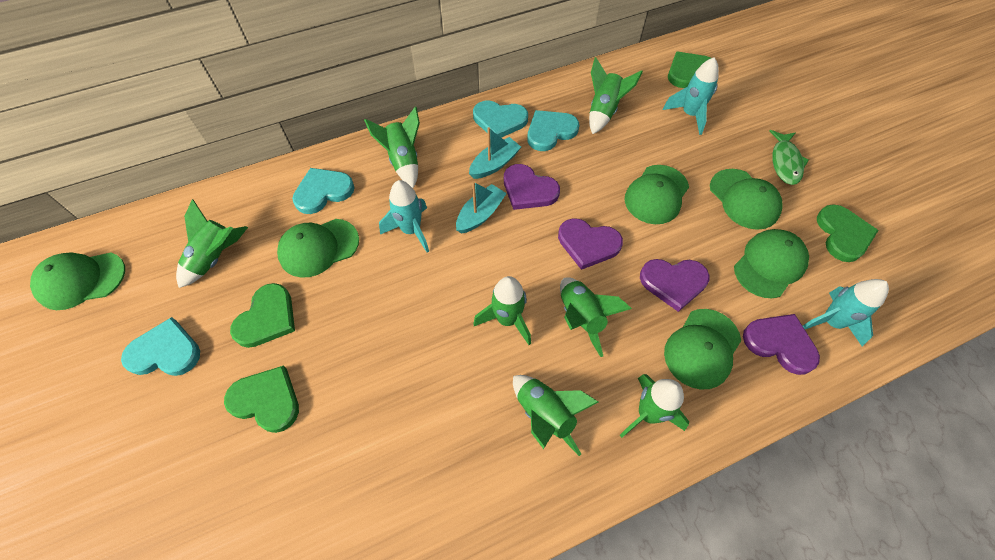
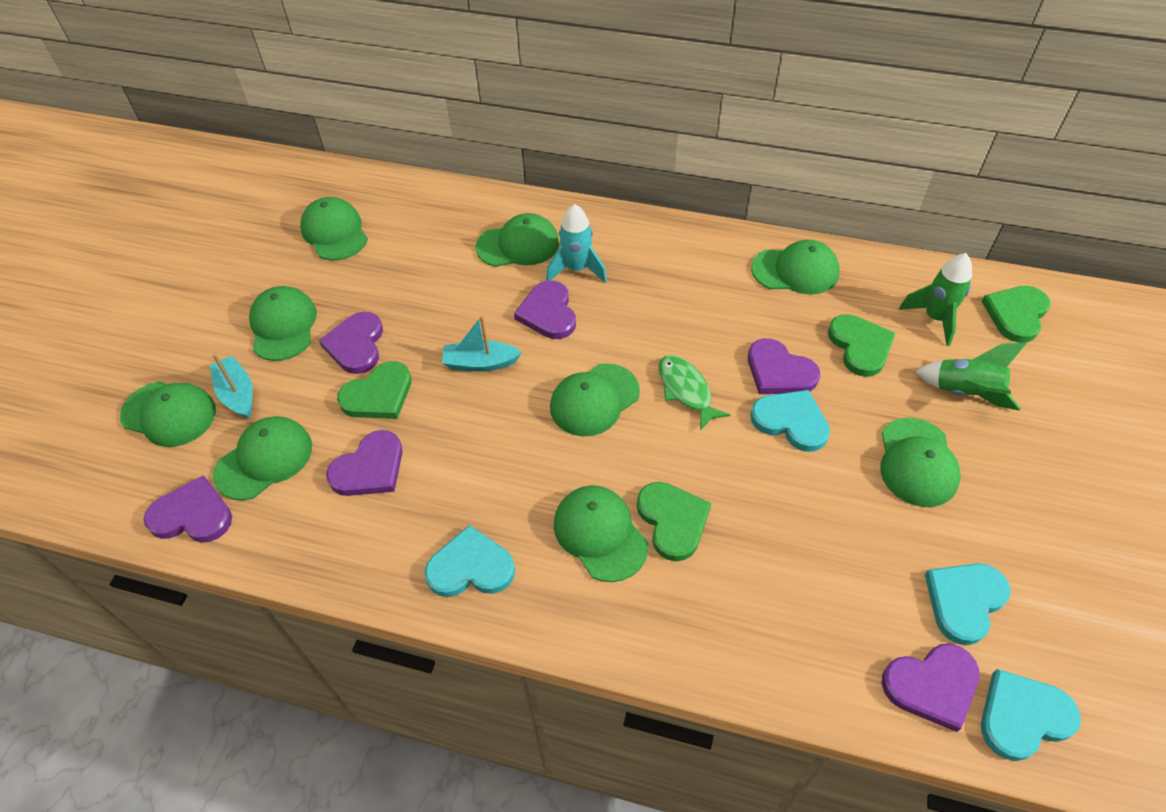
green cap: [30,252,125,310] [277,219,359,278] [625,165,689,224] [664,309,741,389] [710,169,783,230] [734,229,809,298] = 6 -> [120,382,216,447] [213,416,312,500] [249,286,317,361] [300,197,368,260] [476,213,559,267] [550,363,640,436] [554,485,648,582] [751,240,839,295] [880,418,961,507] = 9
green rocket: [176,199,248,288] [364,106,420,188] [473,276,531,345] [513,375,599,456] [560,277,632,357] [589,57,643,134] [620,374,689,438] = 7 -> [899,253,972,346] [916,343,1026,411] = 2
purple heart: [504,164,560,210] [558,218,623,270] [640,259,710,312] [743,314,820,375] = 4 -> [144,475,232,543] [319,312,383,374] [326,430,403,496] [514,281,576,339] [748,338,820,394] [882,643,980,732] = 6
turquoise rocket: [379,180,429,253] [663,57,719,135] [803,279,889,346] = 3 -> [546,204,607,283] = 1

